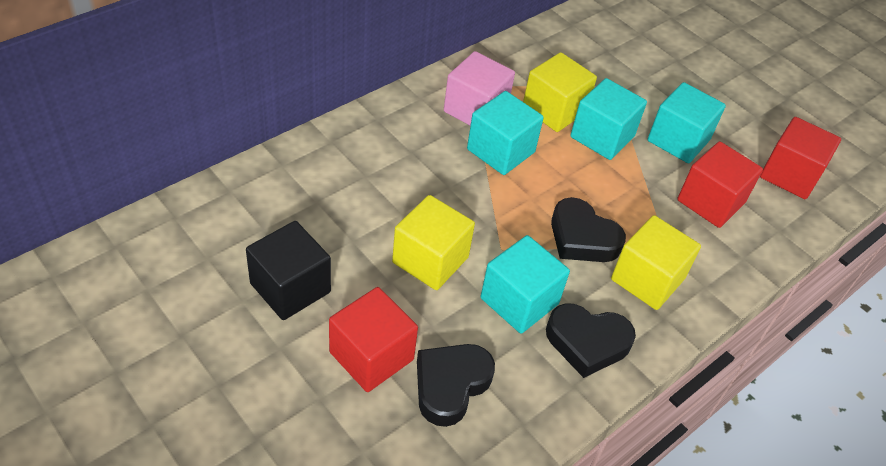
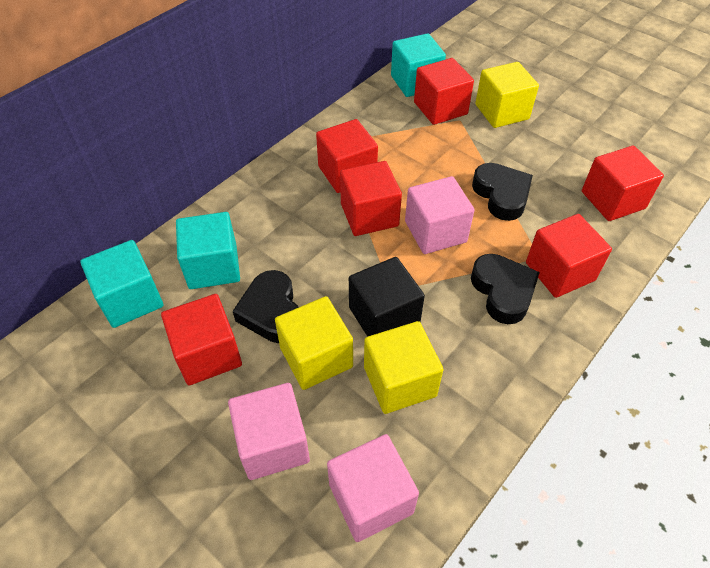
pink cube: [444,51,515,126] = 1 -> [228,383,310,480] [327,434,419,542] [405,176,475,254] = 3
red cube: [329,287,418,392] [677,141,763,228] [760,117,841,199] = 3 -> [161,294,242,385] [316,119,378,193] [340,161,402,236] [414,58,474,125] [526,214,612,298] [582,146,664,221] = 6
turquoise cube: [467,91,544,175] [480,235,570,334] [570,78,647,160] [648,82,726,163] = 4 -> [80,240,164,328] [176,212,240,289] [391,33,446,97] = 3

